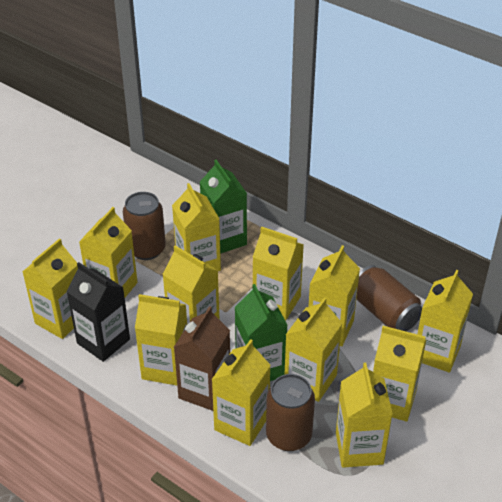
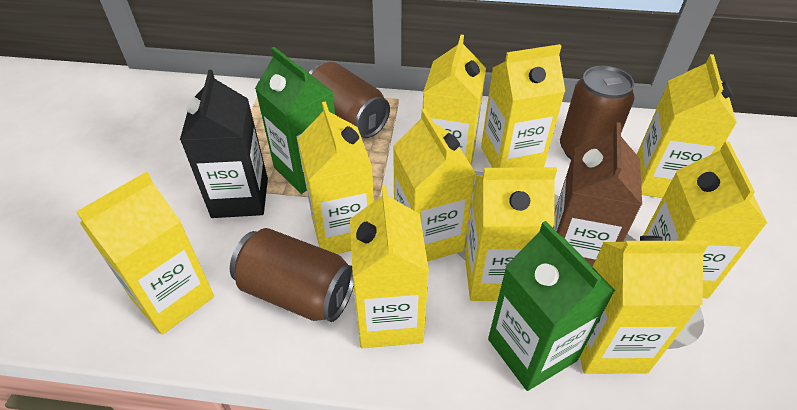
yellow carton: [22,238,78,339] [79,207,138,297] [135,294,187,385] [162,245,220,325] [172,183,221,271] [212,339,271,446] [253,227,304,321] [285,297,342,402] [309,245,360,346] [336,363,393,468] [373,326,426,422] [417,270,473,372] = 12 -> [76,172,214,335] [298,101,374,254] [350,186,429,348] [393,108,476,262] [423,35,486,165] [465,167,557,301] [481,44,565,168] [580,236,709,374] [637,54,737,198] [643,141,768,298] = 10

